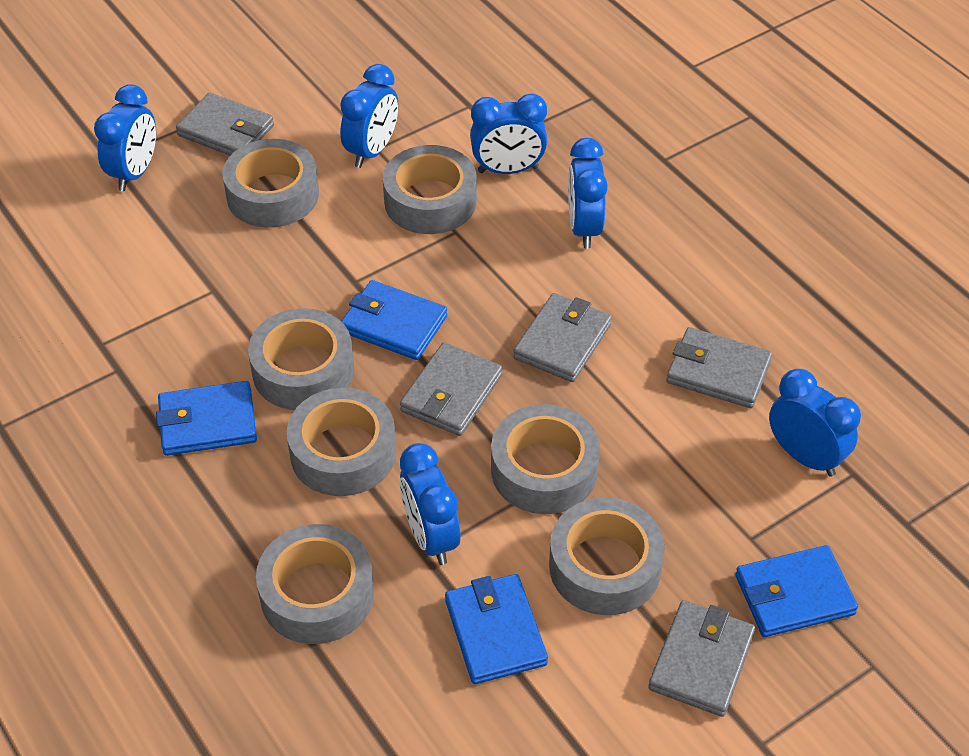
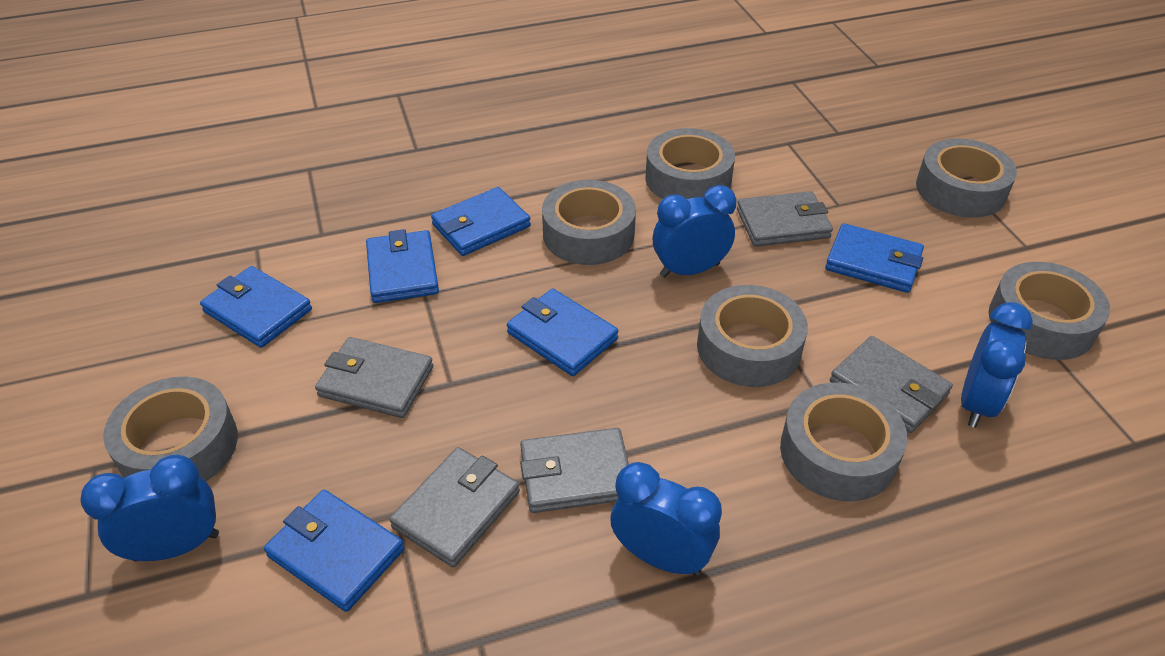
blue clock: [94,84,156,191] [340,64,398,168] [399,443,460,565] [470,93,548,174] [568,138,608,248] [769,369,861,477] = 6 -> [80,455,219,561] [610,462,722,576] [653,185,736,278] [961,302,1033,428] = 4
blue wallet: [156,381,257,456] [341,280,447,360] [445,574,548,684] [735,545,858,637] = 4 -> [200,266,312,348] [264,490,404,612] [366,229,439,303] [431,187,531,256] [507,289,618,376] [825,223,924,293] = 6

